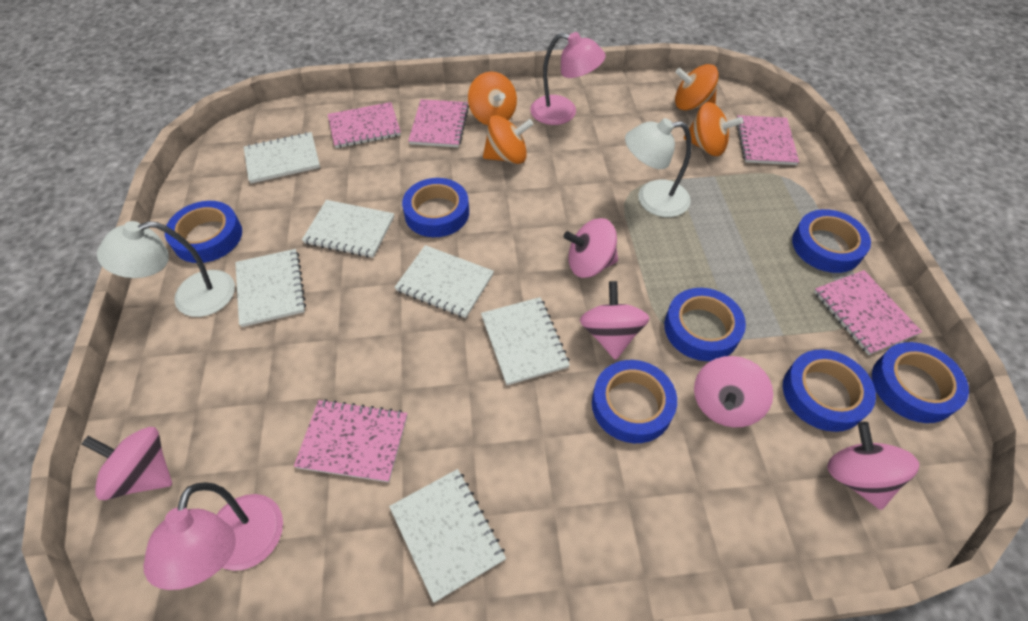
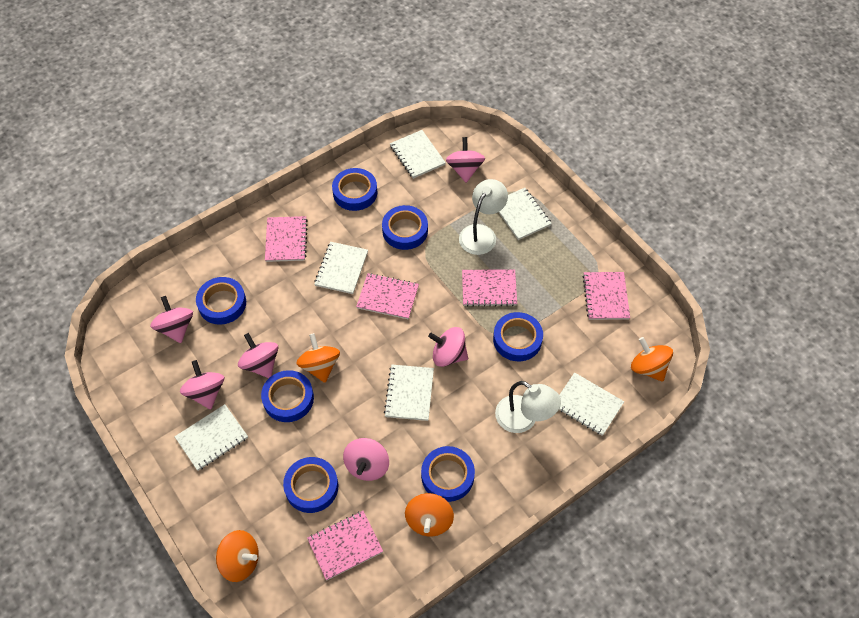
pink lamp: [143,482,283,590] [530,32,606,125] = 2 -> none = 0
pink spinning top: [81,427,172,500] [564,218,618,278] [580,281,650,360] [694,356,773,427] [827,422,919,510] = 5 -> [150,296,193,343] [180,360,224,410] [238,333,278,378] [343,438,389,481] [428,327,468,367] [446,137,485,183] = 6

